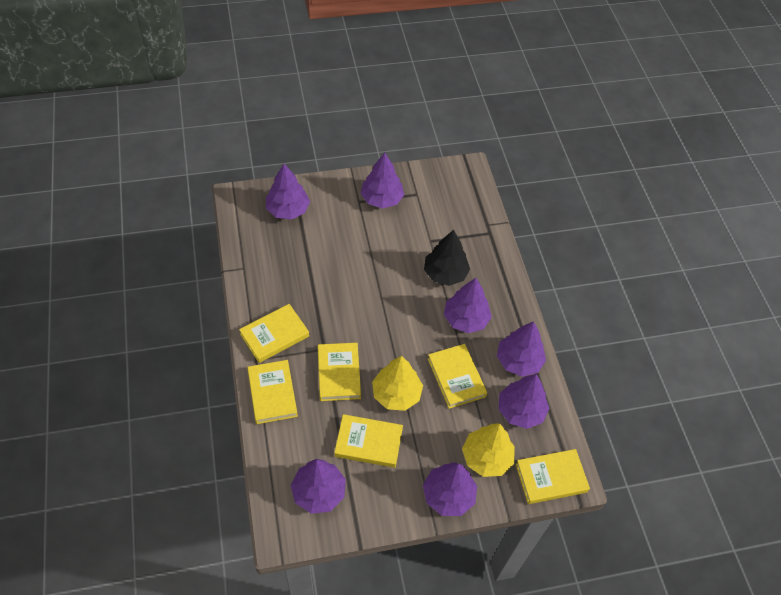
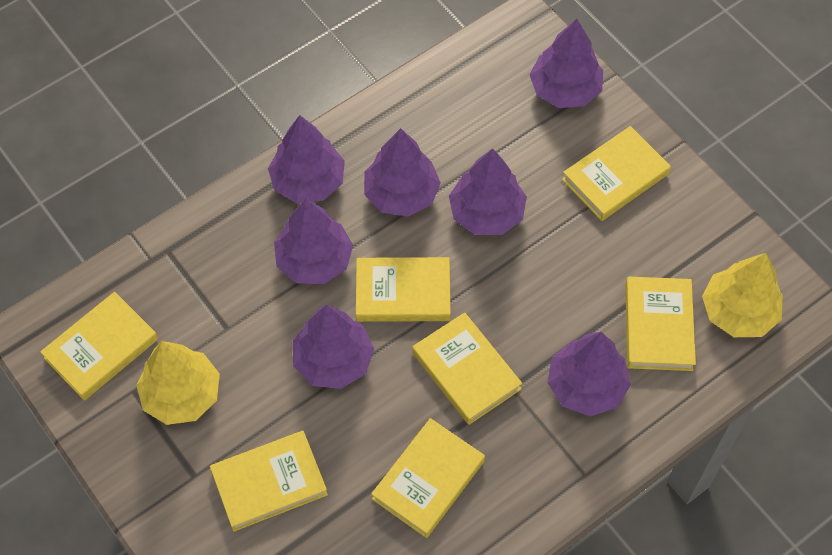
black tree: [424,230,470,286] = 1 -> none = 0
yellow book: [239,304,309,363] [247,360,298,424] [318,343,361,401] [334,414,403,468] [428,344,487,409] [516,449,590,504] = 6 -> [40,292,158,401] [210,431,328,532] [356,257,451,322] [371,418,485,538] [412,312,522,425] [562,126,671,221] [625,277,696,371] = 7

